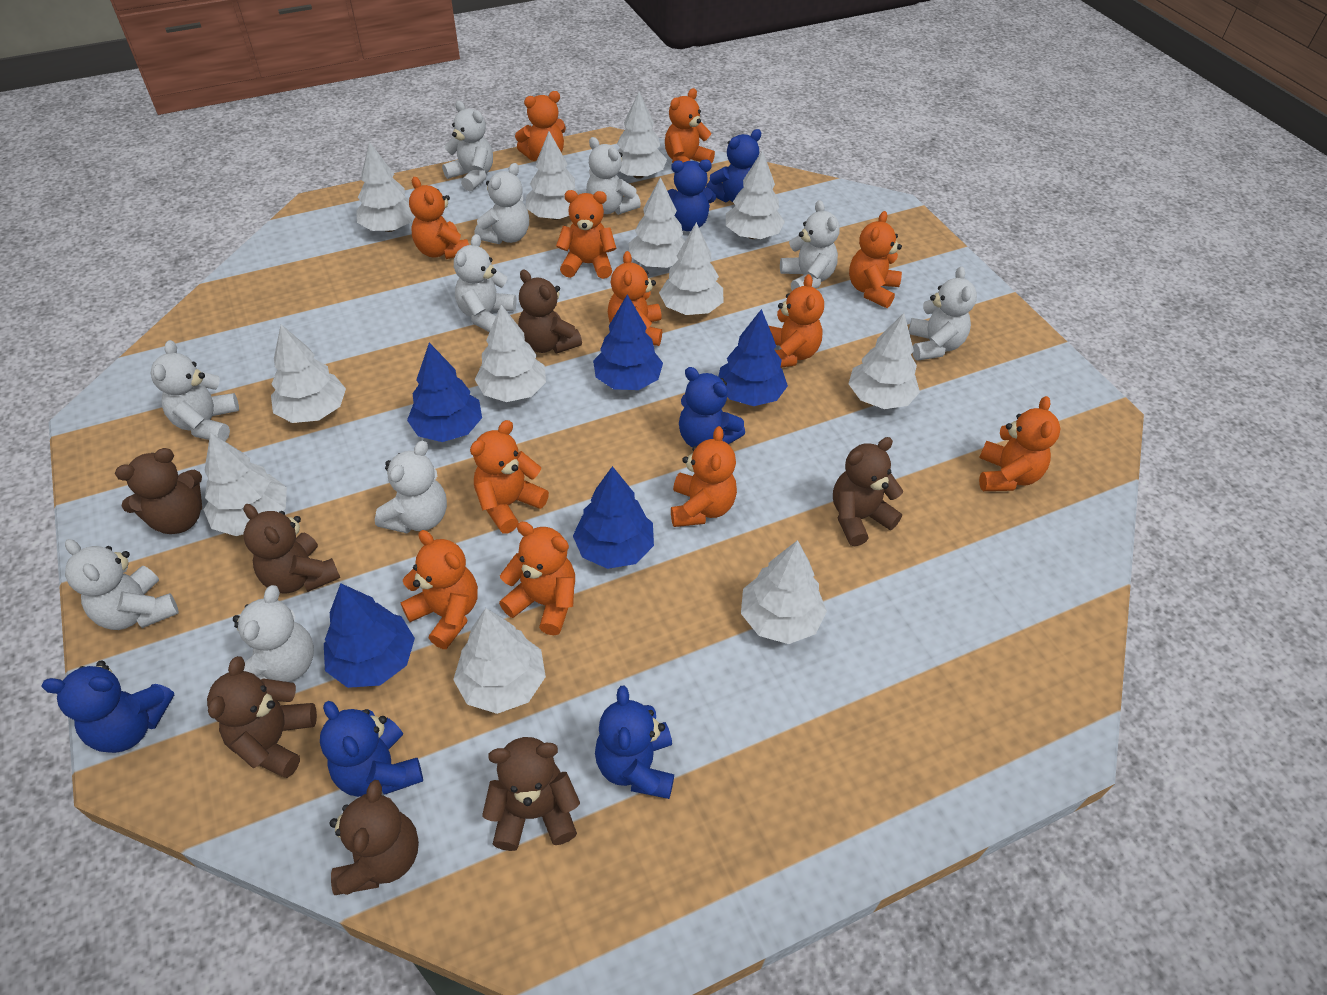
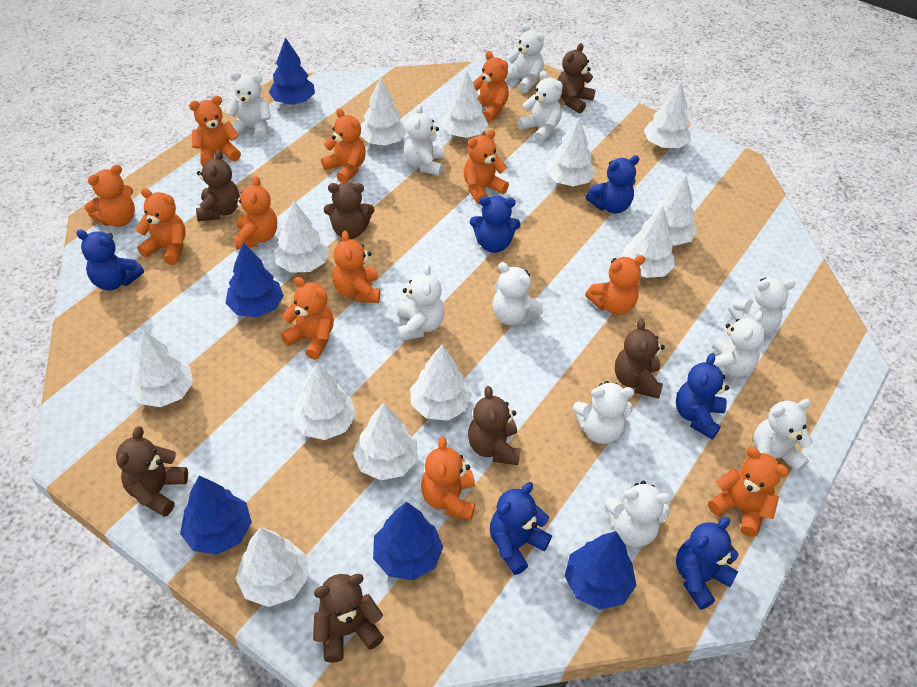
white teddy bear: [65,539,179,630] [150,340,239,441] [233,585,314,682] [375,440,447,533] [442,101,493,191] [454,234,517,332] [475,163,529,244] [586,137,641,215] [780,200,840,291] [909,266,977,361] = 10 -> [226,72,271,140] [397,264,444,341] [404,105,444,176] [492,262,543,325] [505,24,544,93] [517,71,563,143] [573,381,634,444] [604,480,671,547] [703,311,766,377] [729,278,796,335] [753,399,813,472] = 11

